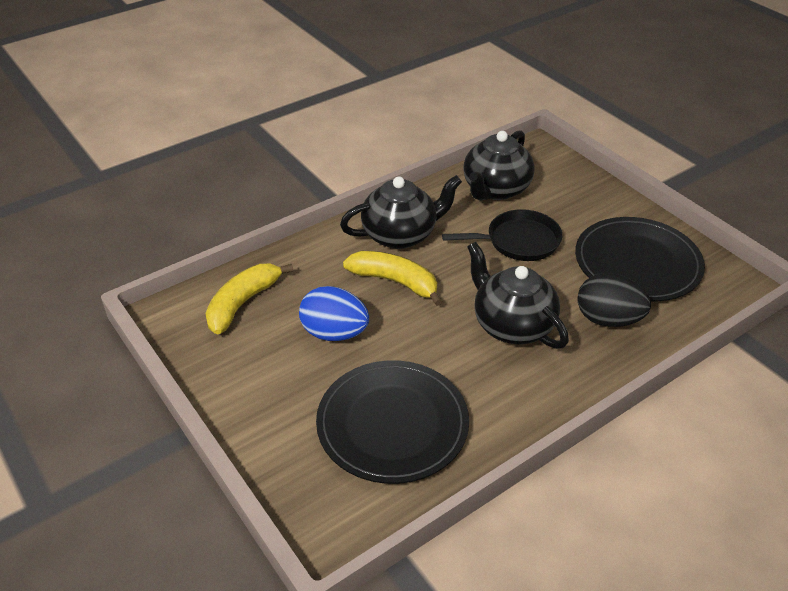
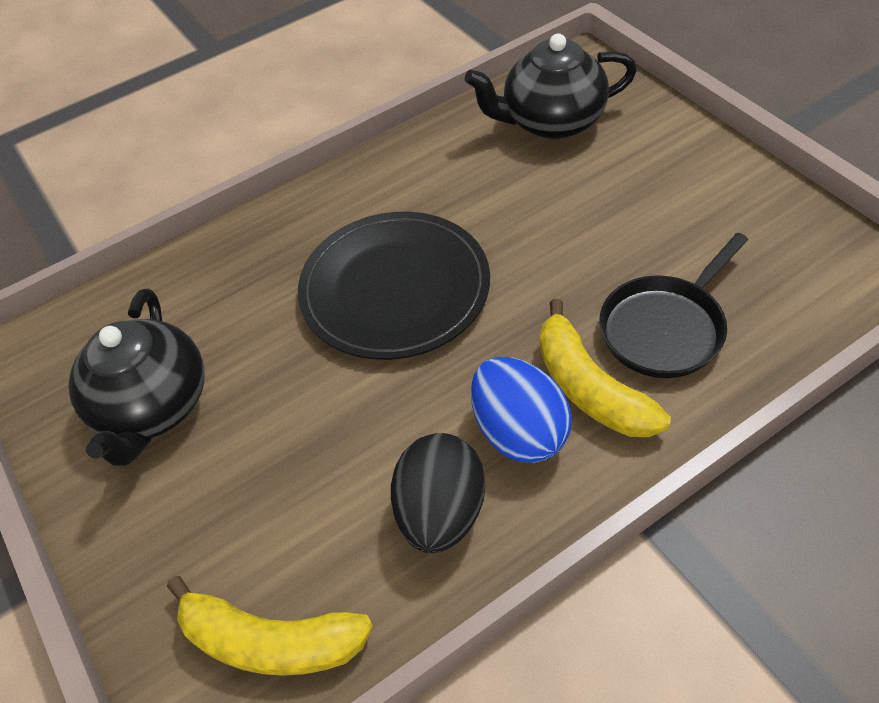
black plate: [316,360,469,484] [575,217,705,302] = 2 -> [298,212,490,360] = 1
black teapot: [340,175,462,249] [463,130,535,200] [467,242,569,349] = 3 -> [68,288,205,466] [465,33,637,139] = 2

